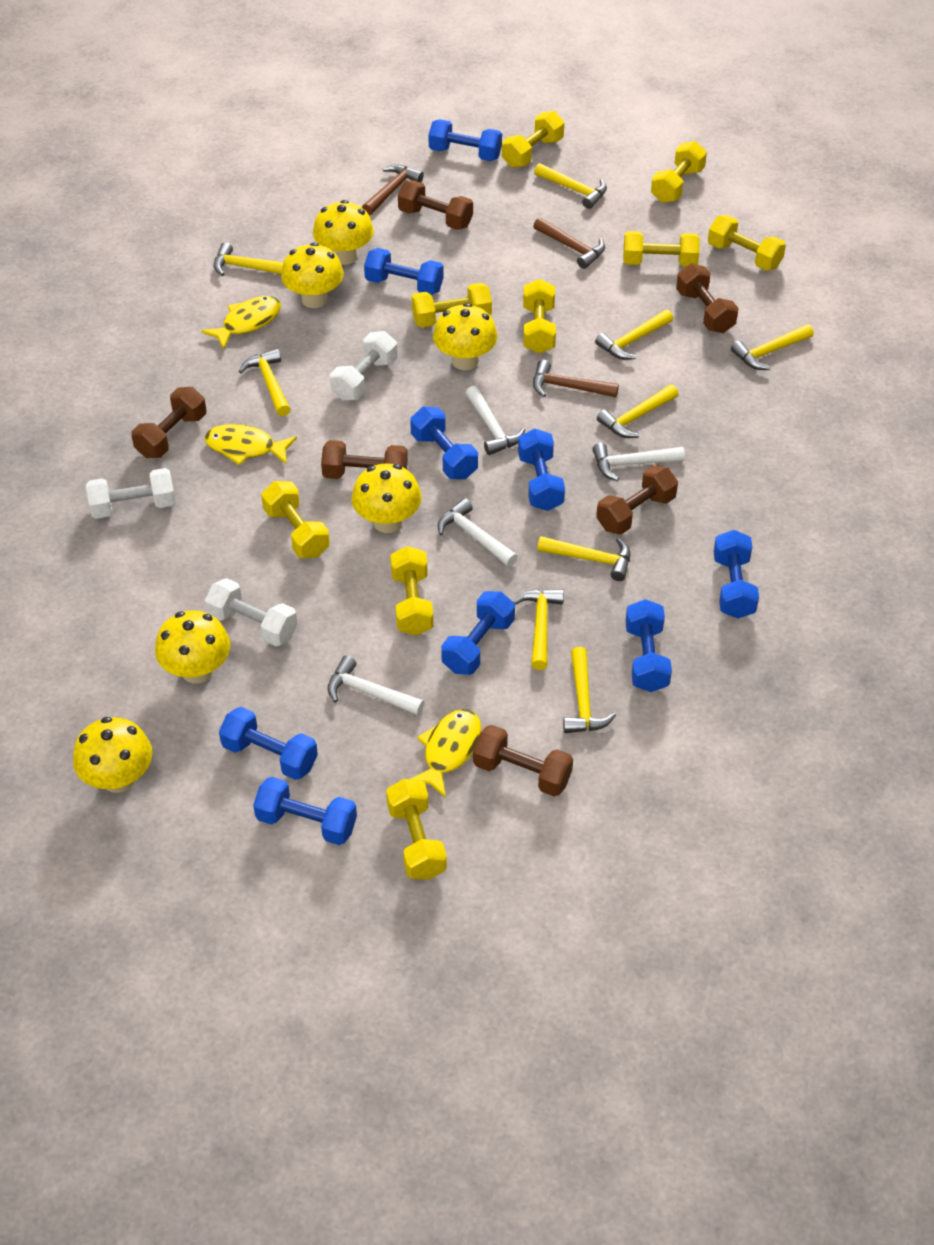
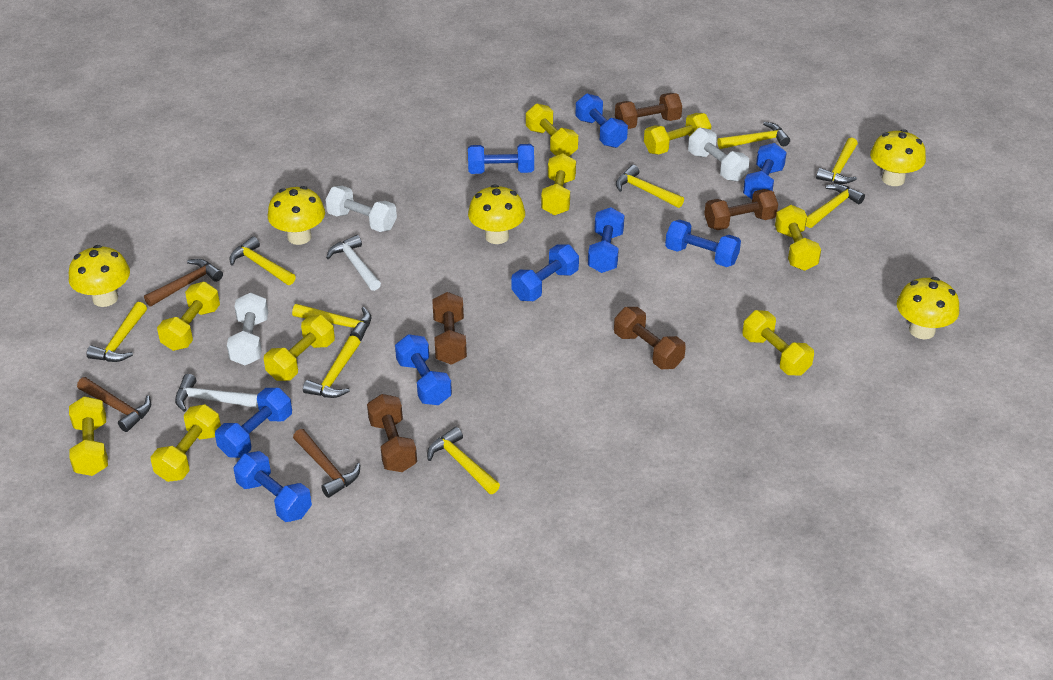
brown dumbbell: [131,387,206,458] [321,440,408,479] [398,180,473,230] [473,725,573,797] [596,465,678,534] [676,264,738,333] = 6 -> [367,394,417,472] [432,292,467,365] [614,307,686,369] [615,93,682,129] [704,189,778,230] = 5
white hammer: [328,656,424,716] [438,498,518,567] [466,386,526,455] [592,443,685,481] = 4 -> [175,374,258,412] [326,235,381,291] = 2
yellow fish: [201,296,281,349] [204,424,297,465] [411,709,481,798] = 3 -> none = 0
yellow mushroom: [73,717,152,793] [155,610,230,683] [281,242,344,308] [313,200,374,265] [352,463,422,533] [433,303,497,370] = 6 -> [69,245,130,307] [268,186,325,245] [468,184,525,244] [870,129,926,186] [897,277,959,339] = 5

